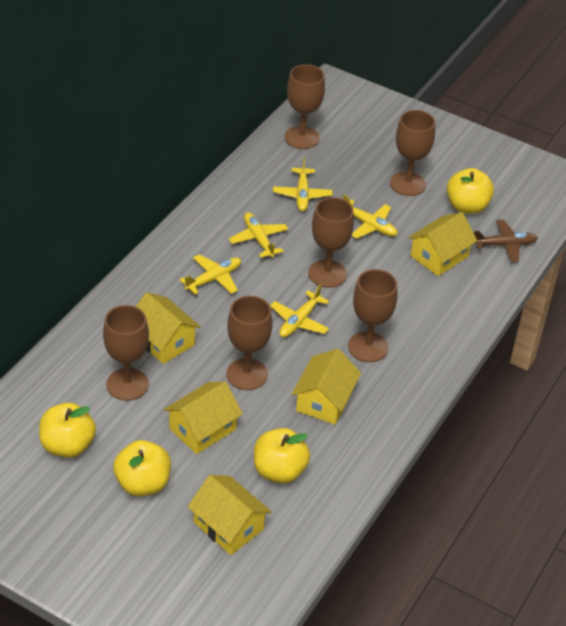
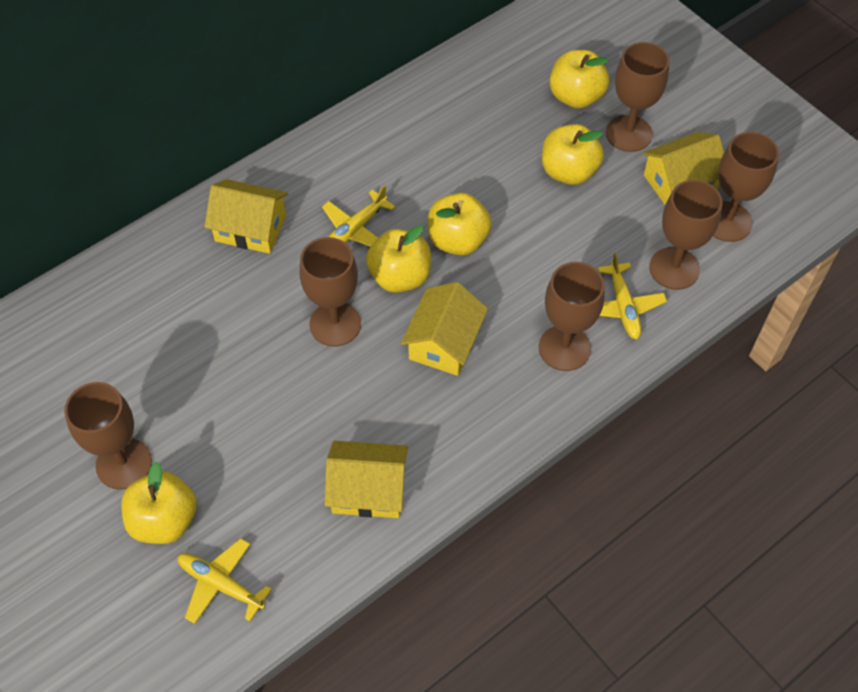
brown plane: [473,220,538,262] = 1 -> none = 0
yellow apple: [39,403,96,458] [113,440,171,496] [254,428,310,483] [447,168,494,214] = 4 -> [121,461,197,544] [366,226,431,293] [428,193,492,255] [542,124,604,185] [550,50,609,109] = 5
yellow house: [136,292,201,364] [164,382,243,454] [188,475,272,555] [292,349,361,425] [408,212,477,276] = 5 -> [205,179,288,254] [325,441,408,518] [401,282,488,376] [642,132,724,205] = 4
yellow plane: [180,254,241,294] [229,212,288,258] [270,284,329,337] [273,158,333,211] [343,195,397,239] = 5 -> [178,538,272,624] [322,185,395,247] [598,252,667,339] = 3

